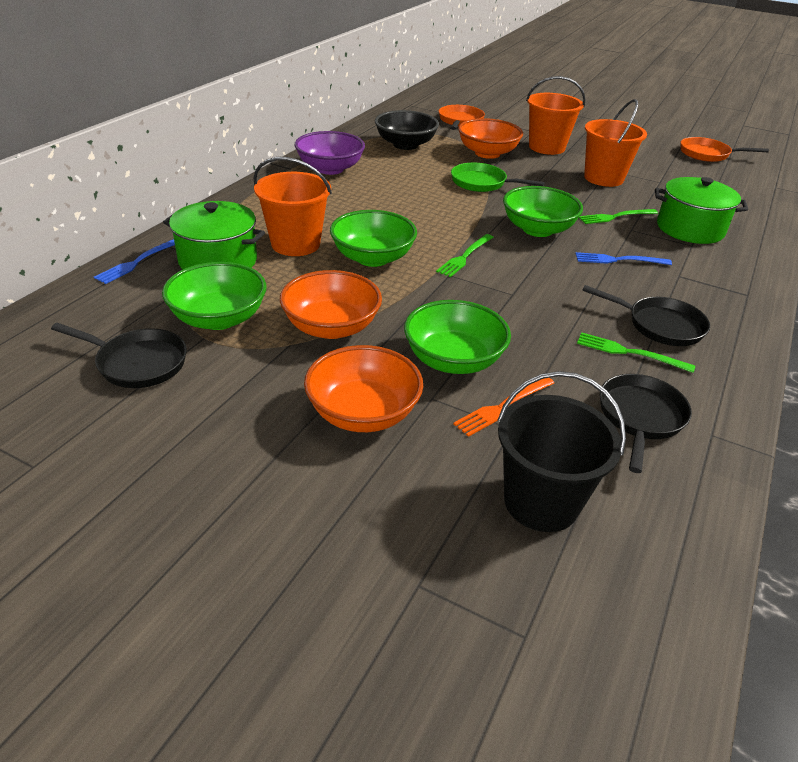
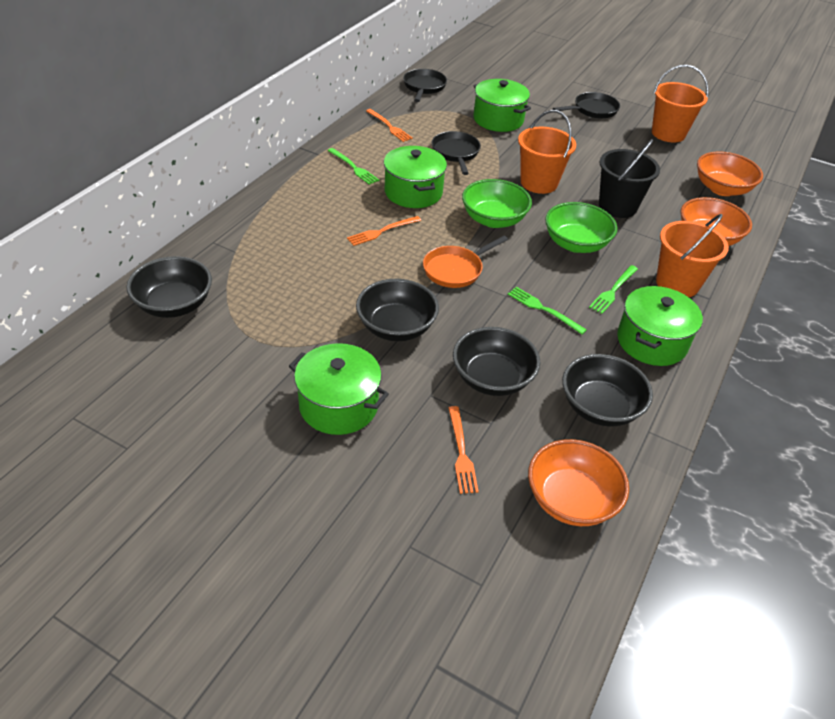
black bowl: [375,110,439,150] = 1 -> [126,256,212,318] [356,279,439,341] [453,327,541,396] [562,354,653,427] = 4
blue fork: [94,239,175,284] [576,252,672,265] = 2 -> none = 0
green bowl: [162,262,266,330] [330,210,417,267] [404,300,511,374] [503,186,583,237] = 4 -> [462,179,532,228] [545,202,618,253] = 2
green pan: [451,163,545,192] = 1 -> none = 0
green pot: [163,201,265,270] [655,177,748,244] = 2 -> [289,343,389,435] [384,146,447,208] [473,79,531,132] [617,286,703,366] = 4
orange fork: [453,378,554,437] = 1 -> [347,216,421,246] [366,109,413,142] [449,406,479,494] = 3
orange pan: [439,105,485,130] [680,137,769,162] = 2 -> [423,236,508,288] = 1
purple bowl: [294,131,365,175] = 1 -> none = 0

